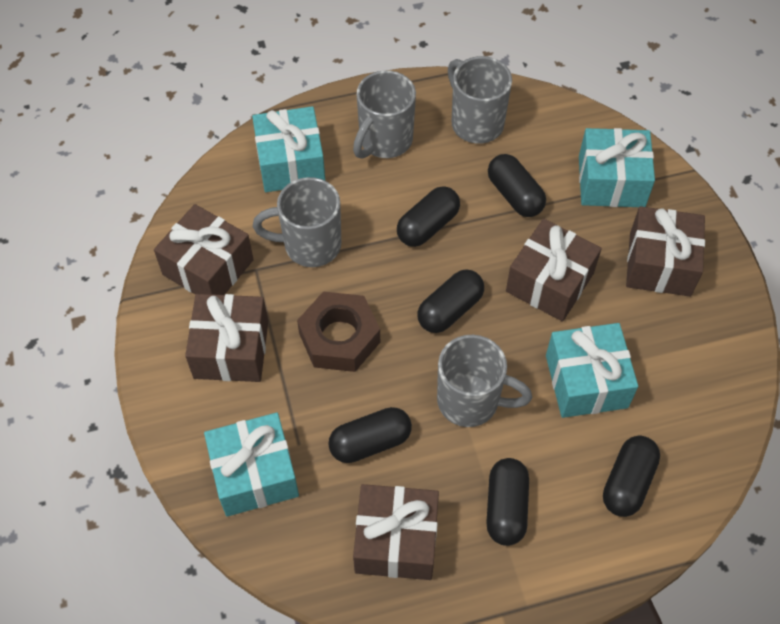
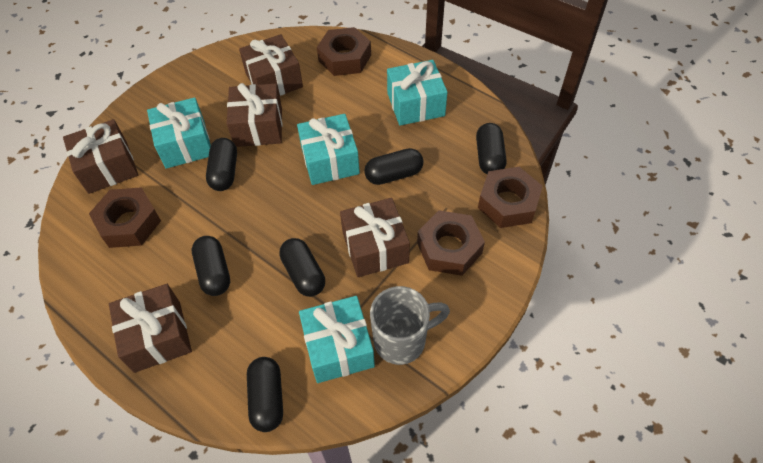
brown nut: [297,291,380,372] = 1 -> [89,187,161,248] [317,27,371,76] [417,210,485,276] [478,167,543,228] = 4
grey mug: [253,177,341,267] [353,70,416,159] [437,335,532,427] [448,56,512,144] = 4 -> [370,286,450,365] = 1

